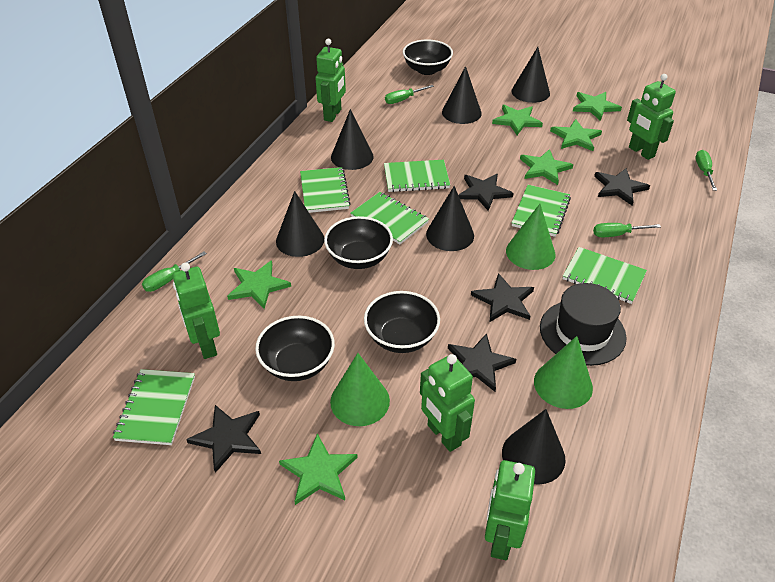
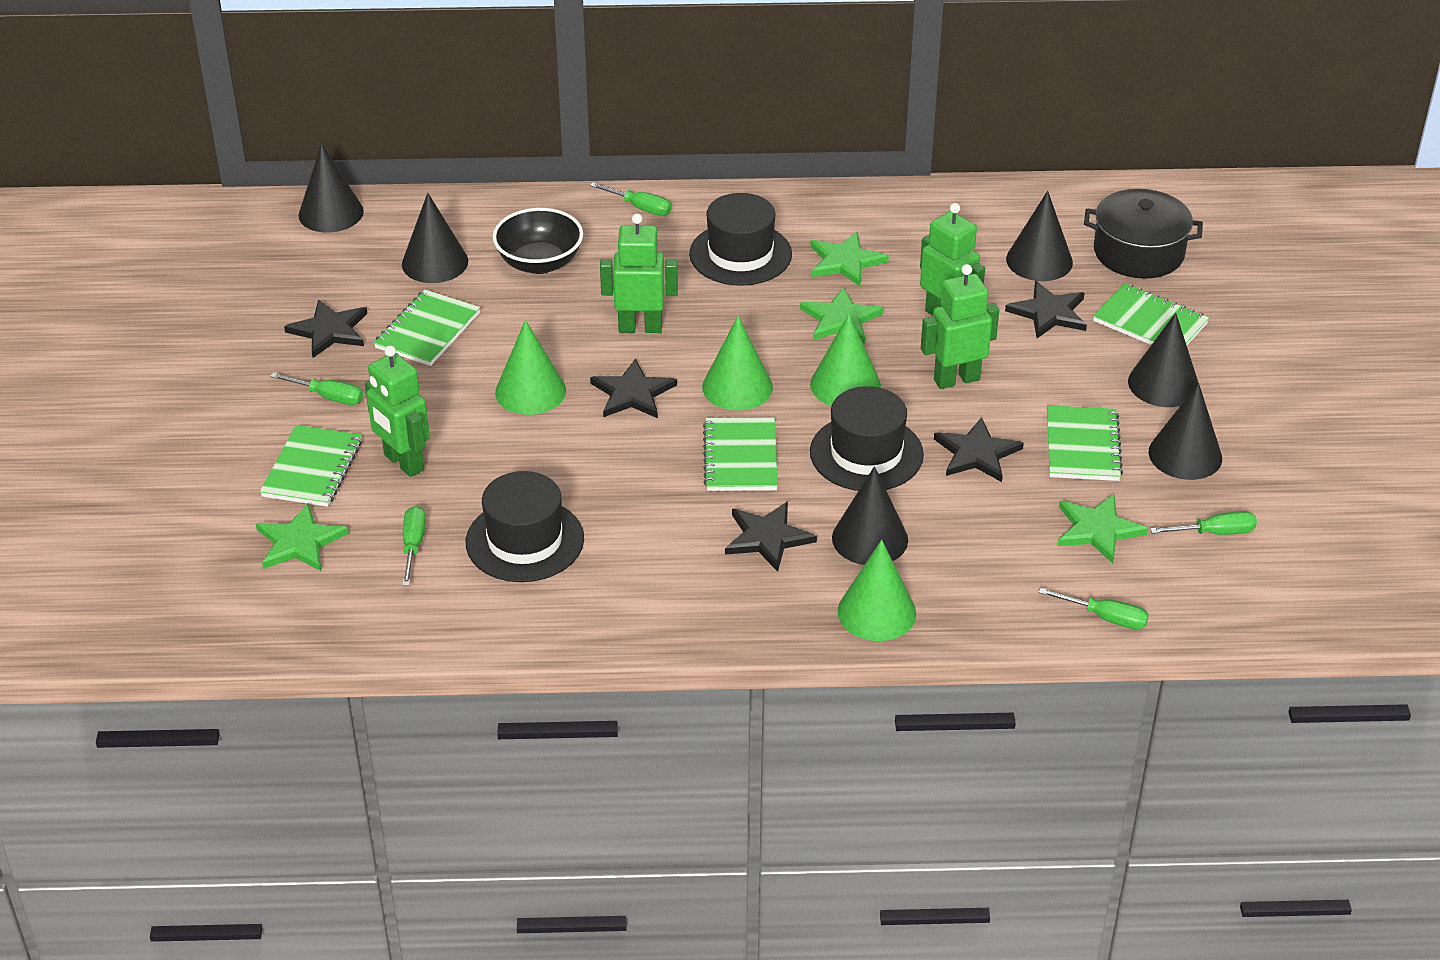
black bowl: [255,316,335,381] [324,216,393,269] [364,291,440,353] [403,39,453,75] = 4 -> [493,208,583,274] = 1
black hat: [540,283,627,366] = 1 -> [466,471,584,582] [689,193,792,286] [810,386,924,491] = 3
black pot: none = 0 -> [1084,189,1203,279] = 1
green cone: [330,353,390,426] [506,204,555,270] [534,336,593,409] = 3 -> [495,320,566,415] [702,316,773,410] [810,314,881,406] [838,540,916,641] = 4
green notebook: [113,369,195,445] [300,167,351,213] [350,192,429,244] [384,160,450,192] [512,185,571,237] [563,247,647,304] = 6 -> [260,425,362,507] [374,290,480,366] [703,417,778,491] [1047,405,1123,481] [1093,284,1209,345] = 5
green robot: [173,263,220,359] [315,39,346,122] [420,354,475,452] [485,460,535,560] [627,74,676,160] = 5 -> [365,345,430,477] [600,213,678,333] [920,203,985,316] [921,264,999,389] = 4
green screwdriver: [142,252,207,292] [385,85,434,104] [593,223,661,237] [695,150,717,191] = 4 -> [270,373,363,405] [402,506,426,586] [590,182,672,216] [1039,588,1149,630] [1150,511,1257,535] = 5
green star: [227,260,291,309] [279,433,358,505] [492,105,543,135] [520,149,573,185] [550,119,602,151] [573,92,622,121] = 6 -> [256,503,349,571] [800,287,884,343] [810,232,889,286] [1058,494,1148,563] = 4

